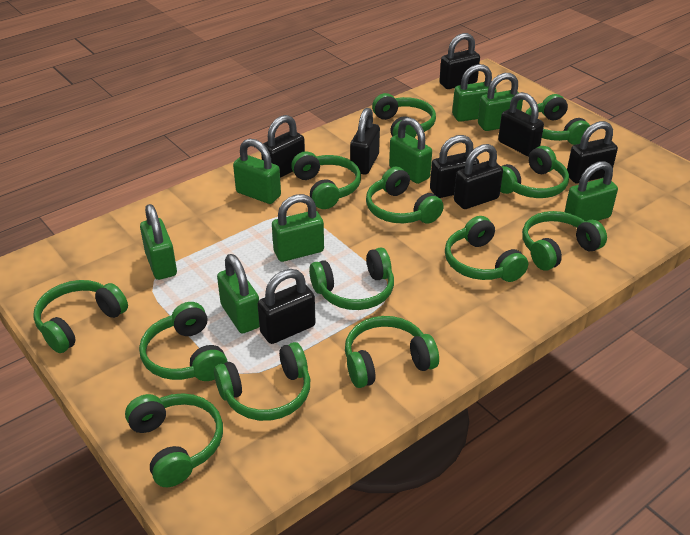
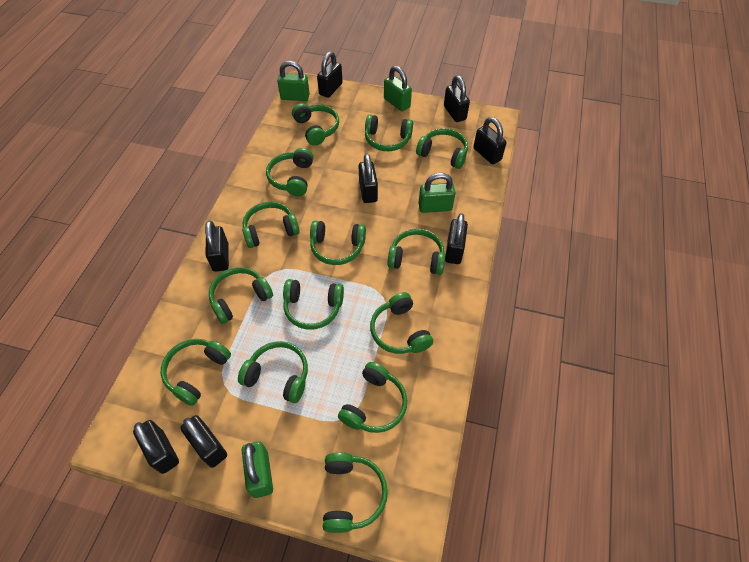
green headphones: [33,280,128,353] [125,393,223,487] [139,302,228,381] [214,342,310,421] [291,151,361,209] [309,248,394,310] [345,316,439,388] [366,167,444,224] [372,93,436,138] [445,216,528,282] [500,146,569,198] [522,211,607,271] [525,94,590,145] = 13 -> [160,339,231,406] [209,267,273,324] [238,341,308,403] [242,202,300,248] [266,148,313,196] [283,279,344,330] [292,103,339,146] [310,220,366,265] [323,452,388,533] [338,362,407,433] [365,115,413,151] [370,292,433,354] [388,229,445,275] [416,128,468,169] = 14
green padlock: [140,204,177,280] [217,254,260,333] [233,139,281,204] [272,194,324,262] [389,117,432,184] [452,64,497,122] [478,73,523,131] [565,161,618,227] = 8 -> [242,441,273,498] [277,61,310,101] [384,66,412,111] [419,173,456,213] = 4

